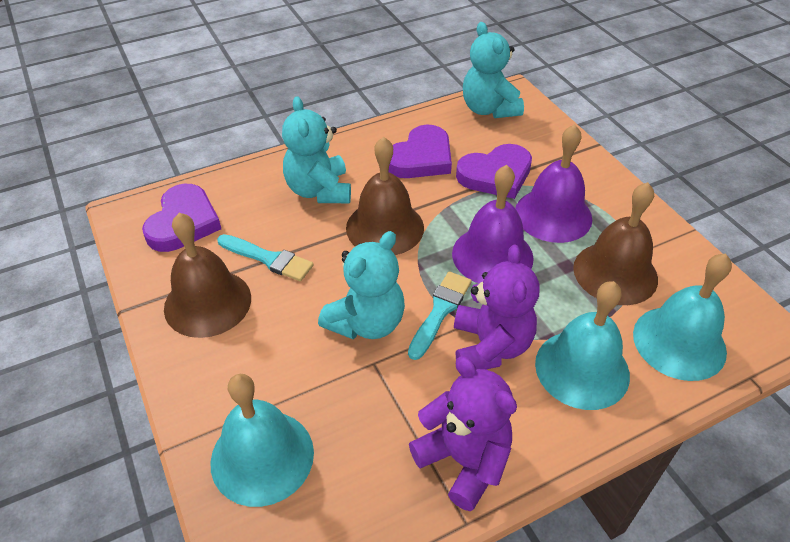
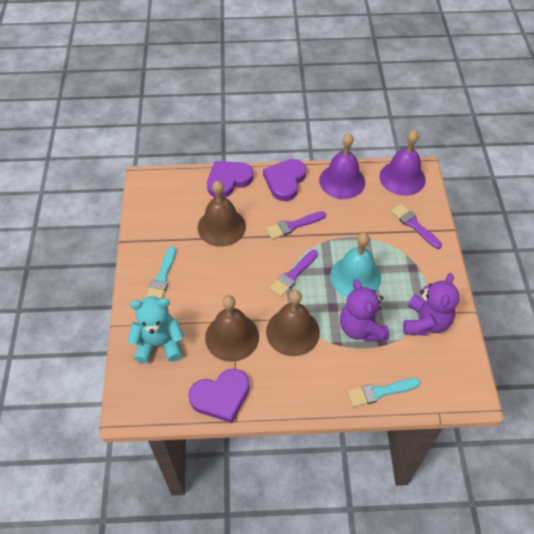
purple brush: none = 0 -> [266,211,326,239] [269,250,318,297] [391,204,442,249] = 3
turquoise bell: [210,374,314,507] [535,281,630,410] [633,254,732,381] = 3 -> [330,233,381,297] = 1
turquoise teddy bear: [282,96,351,203] [318,231,405,339] [463,22,524,118] = 3 -> [128,296,184,364] = 1

